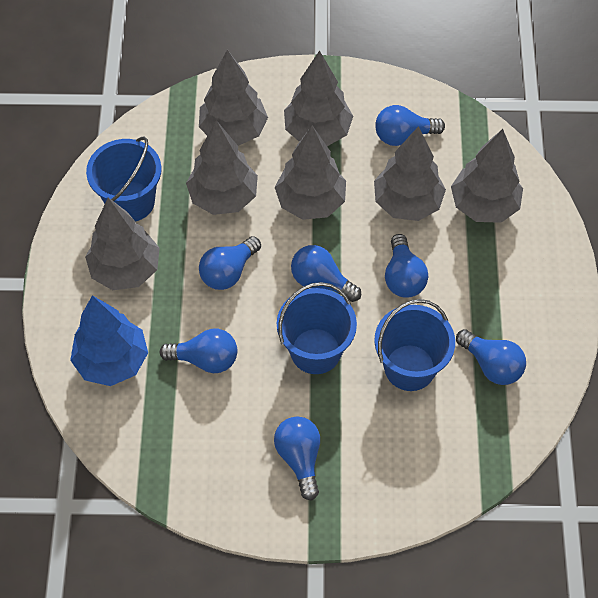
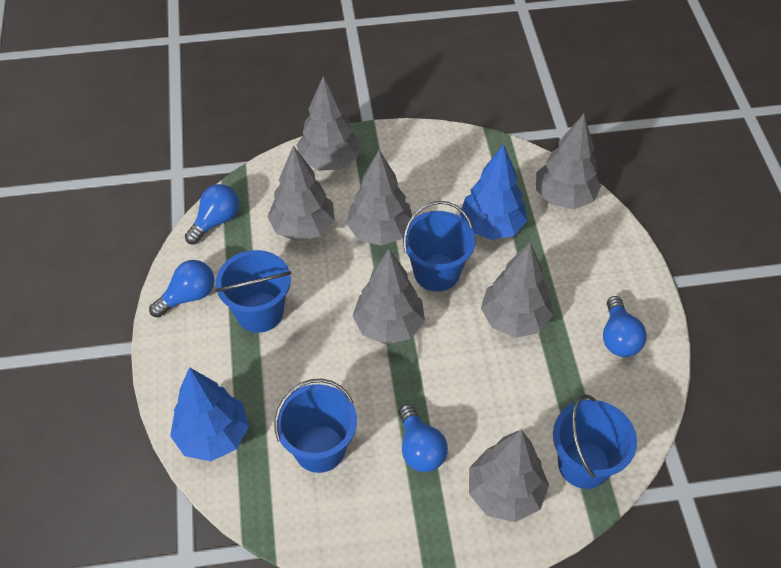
blue bucket: [86,137,162,221] [277,282,357,374] [374,299,455,391] = 3 -> [215,250,291,333] [275,378,357,473] [403,201,475,292] [553,394,637,489] = 4
blue light bulb: [160,329,237,373] [199,236,261,290] [274,416,320,501] [291,245,361,302] [375,105,445,146] [385,234,428,298] [456,329,526,385] = 7 -> [149,260,214,318] [185,184,239,244] [399,404,448,472] [603,296,647,357] = 4
blue tree: [70,296,148,386] = 1 -> [170,367,249,461] [460,144,527,240] = 2

